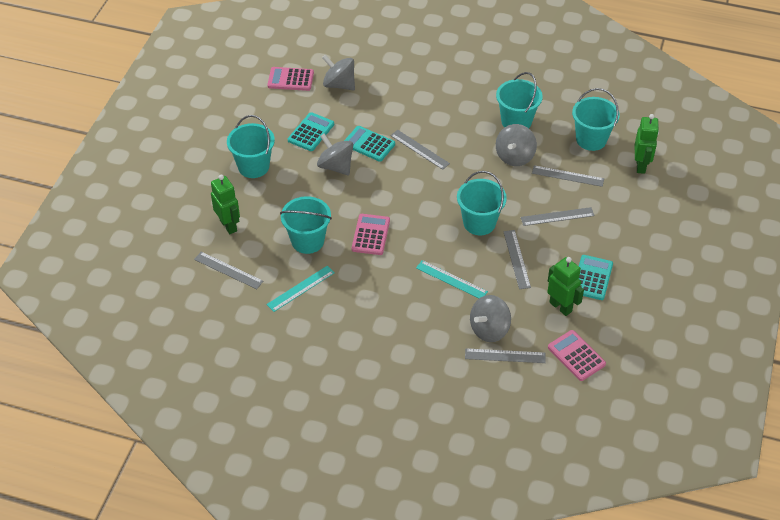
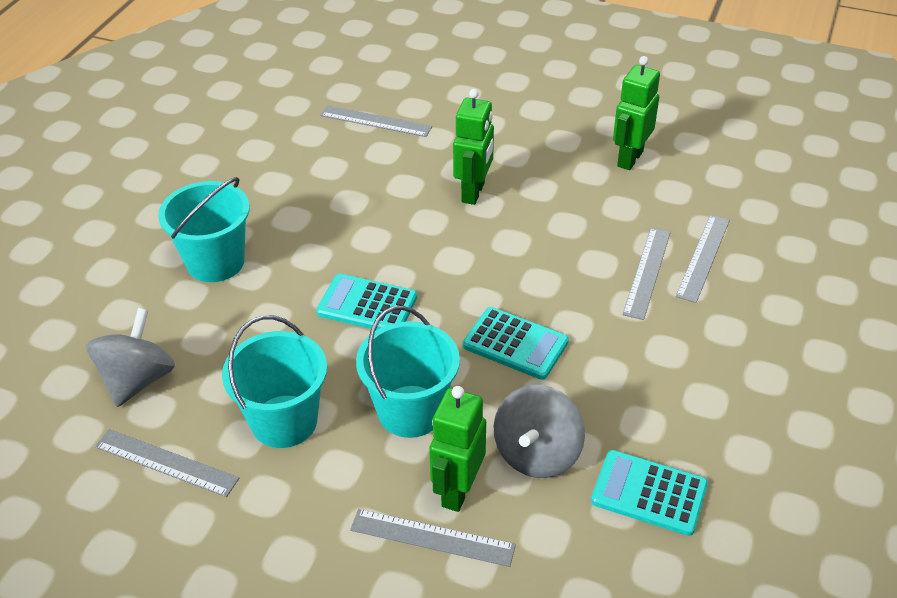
grey ruler: [194,252,263,289] [390,130,450,170] [465,348,546,363] [503,230,531,289] [521,207,595,226] [532,165,604,187] = 6 -> [95,429,239,497] [320,105,432,137] [350,509,516,567] [623,228,671,320] [676,215,730,303] = 5
grey spinning top: [317,134,353,175] [322,55,355,90] [470,295,511,342] [496,124,537,166] = 4 -> [86,308,175,407] [494,385,585,478] = 2
pink calculator: [267,67,314,91] [352,214,390,255] [548,330,606,381] = 3 -> none = 0
turquoise bucket: [227,115,275,178] [280,196,332,254] [457,171,507,235] [496,72,543,128] [572,88,620,151] = 5 -> [158,177,250,282] [222,315,327,448] [356,306,460,438] = 3
turquoise ruler: [266,266,335,312] [416,260,488,298] = 2 -> none = 0

